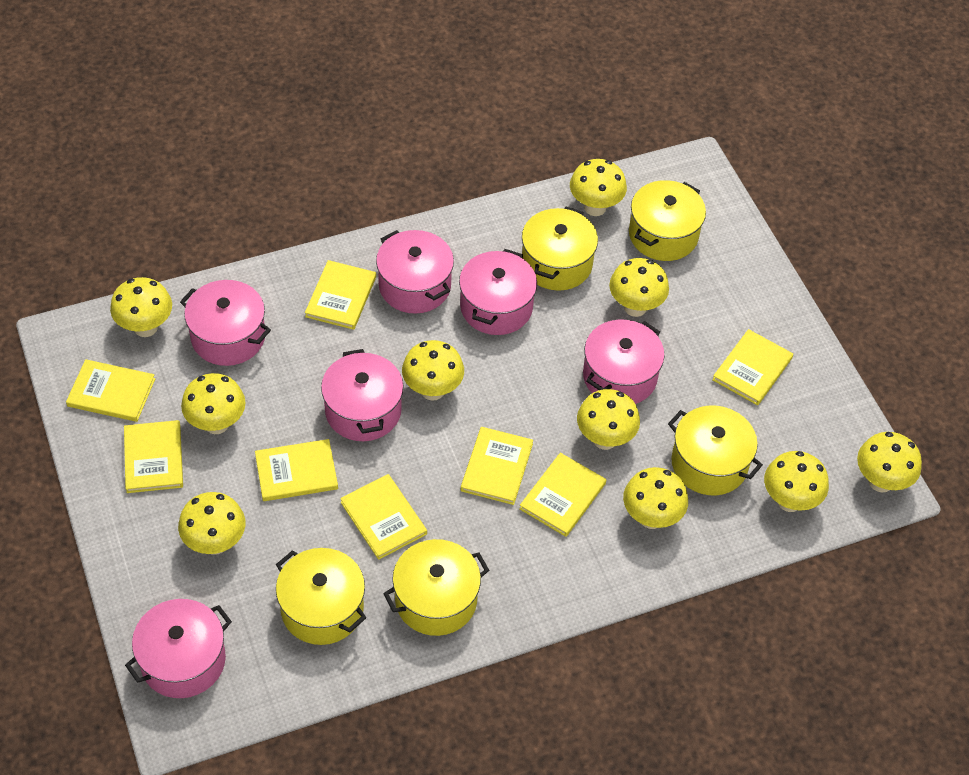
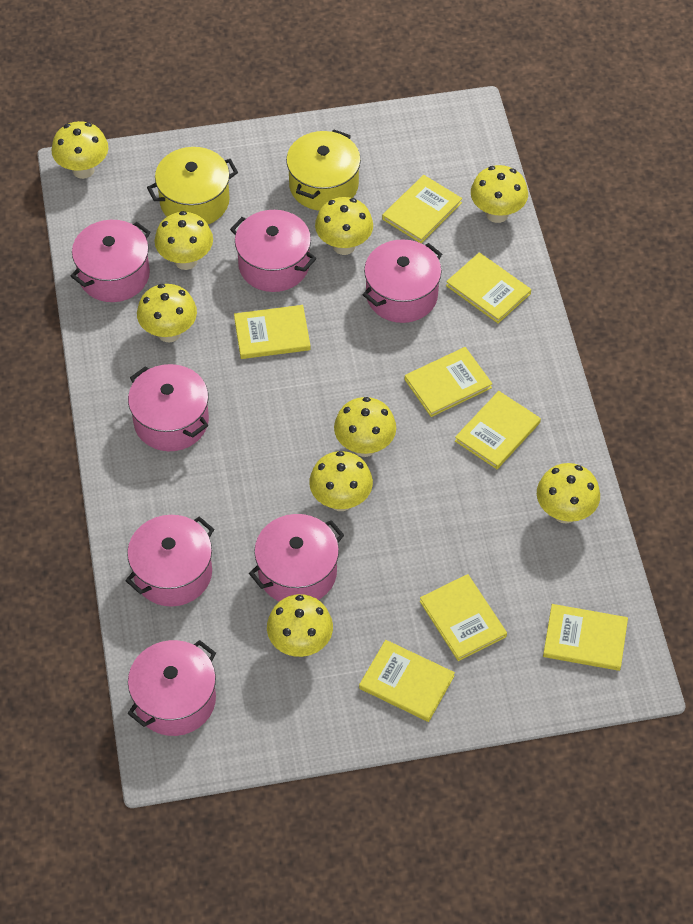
pink pot: [125,599,232,698] [180,280,271,366] [321,349,404,441] [376,230,454,314] [459,249,537,335] [583,320,665,404] = 6 -> [71,220,151,302] [125,515,214,607] [128,364,209,451] [128,640,216,736] [230,210,317,292] [249,514,344,601] [363,239,442,323] = 7
yellow mushroom: [110,277,172,337] [178,492,245,555] [181,373,246,434] [402,340,464,401] [570,159,627,216] [577,389,640,450] [609,258,669,317] [623,467,688,529] [764,451,829,512] [857,432,922,493] = 10 -> [51,121,108,179] [137,284,197,342] [155,211,213,270] [267,594,333,657] [309,451,373,511] [315,197,373,255] [334,397,396,457] [471,165,528,223] [537,463,600,524] = 9
yellow pot: [276,548,367,645] [383,539,489,636] [522,207,598,291] [629,180,706,261] [668,406,763,495] = 5 -> [147,147,238,224] [286,130,361,211] = 2

